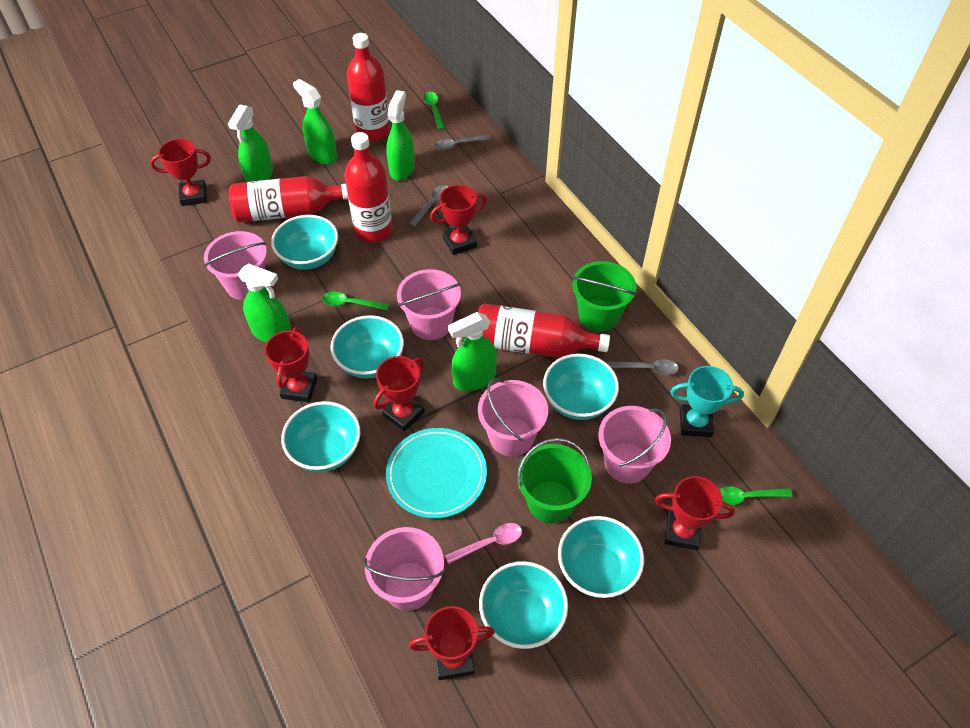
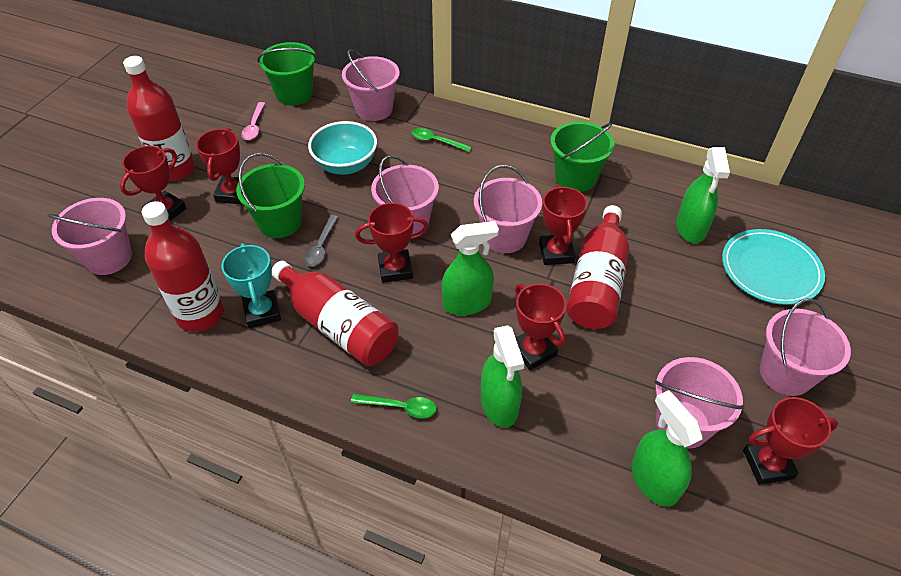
green bucket: [517,438,592,523] [572,261,636,332] = 2 -> [236,153,305,238] [257,42,317,106] [550,121,615,192] = 3
green spoon: [322,291,389,310] [423,92,444,130] [719,486,793,506] = 3 -> [351,394,437,418] [411,128,472,152] = 2
green spray bottle: [228,105,273,182] [238,263,292,342] [293,79,337,165] [386,90,415,181] [448,312,497,391] = 5 -> [442,221,499,315] [481,325,524,428] [631,390,703,507] [676,147,730,243] = 4
grey spoon: [409,185,448,226] [434,135,490,150] [607,359,679,375] = 3 -> [304,215,338,266] = 1
pink bucket: [204,231,267,300] [363,527,445,611] [397,269,461,340] [478,378,548,456] [598,406,671,483] = 5 -> [47,198,132,275] [342,49,400,121] [371,155,439,234] [474,165,542,253] [654,357,745,449] [760,298,851,396] = 6
turquoise bowl: [271,215,338,270] [281,401,361,472] [330,315,404,379] [479,561,568,649] [543,354,619,420] [558,516,644,598] = 6 -> [308,121,377,175] = 1

